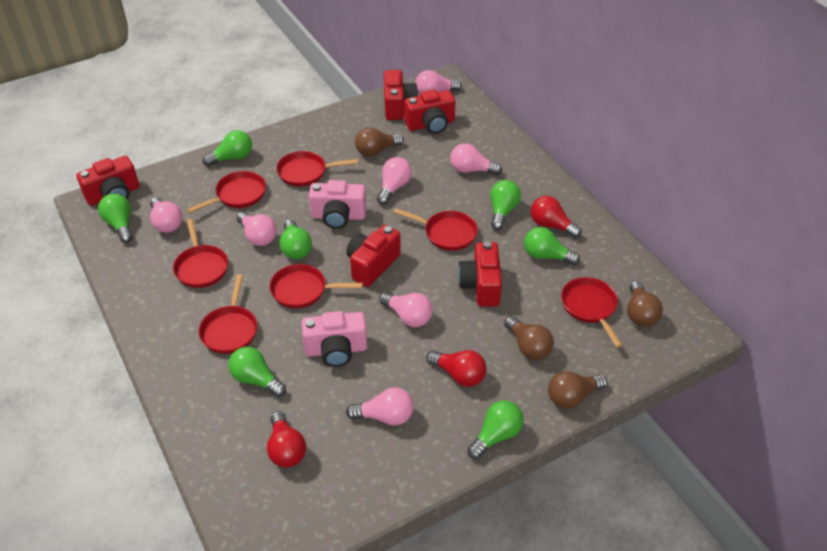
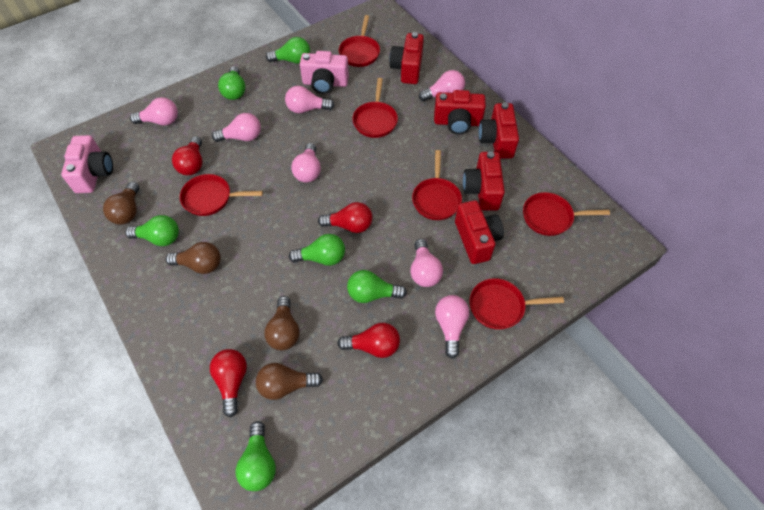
green light bulb: [98,194,133,243] [203,130,252,167] [228,347,286,397] [279,220,312,259] [467,400,524,459] [490,180,521,230] [524,227,580,265] = 7 -> [125,215,179,246] [218,66,245,100] [236,421,276,491] [266,37,310,64] [289,234,345,266] [347,270,407,303] = 6
red light bulb: [267,411,306,468] [426,350,487,387] [531,196,582,238] = 3 -> [172,136,202,175] [210,349,247,417] [318,202,373,233] [337,323,400,358] = 4
red pan: [173,219,228,288] [187,171,266,213] [199,274,257,354] [269,264,363,308] [276,151,359,186] [394,208,478,251] [561,277,623,348] = 7 -> [180,174,263,216] [339,15,380,67] [352,78,398,138] [412,150,462,220] [469,278,564,330] [523,192,610,236] = 6

